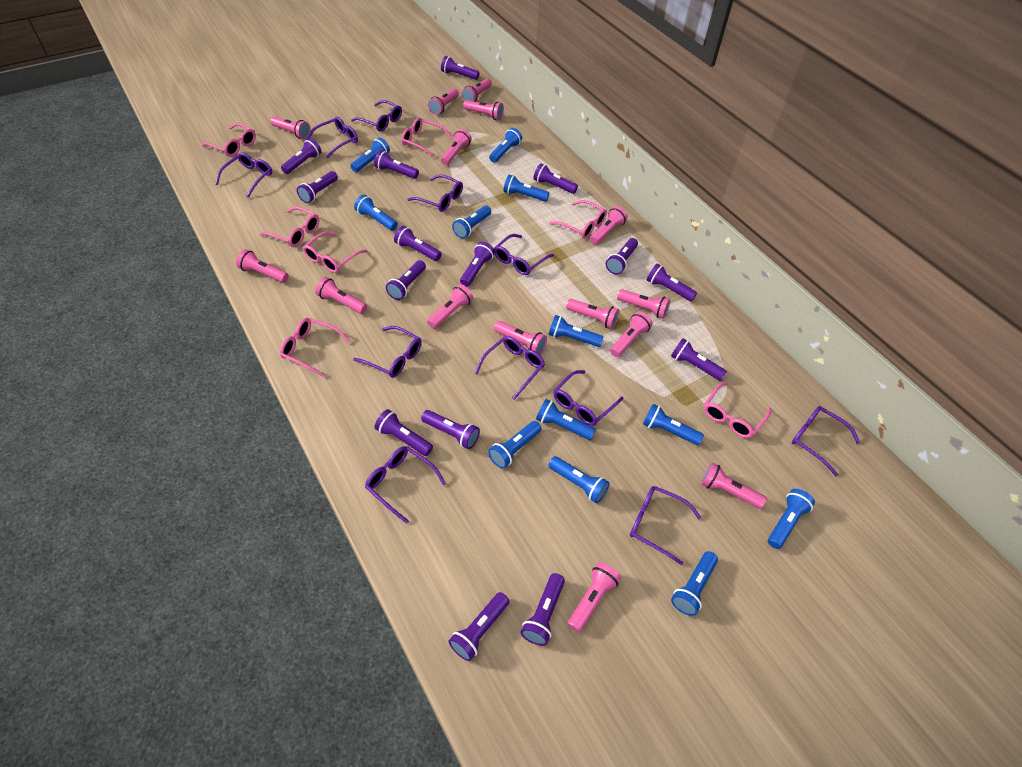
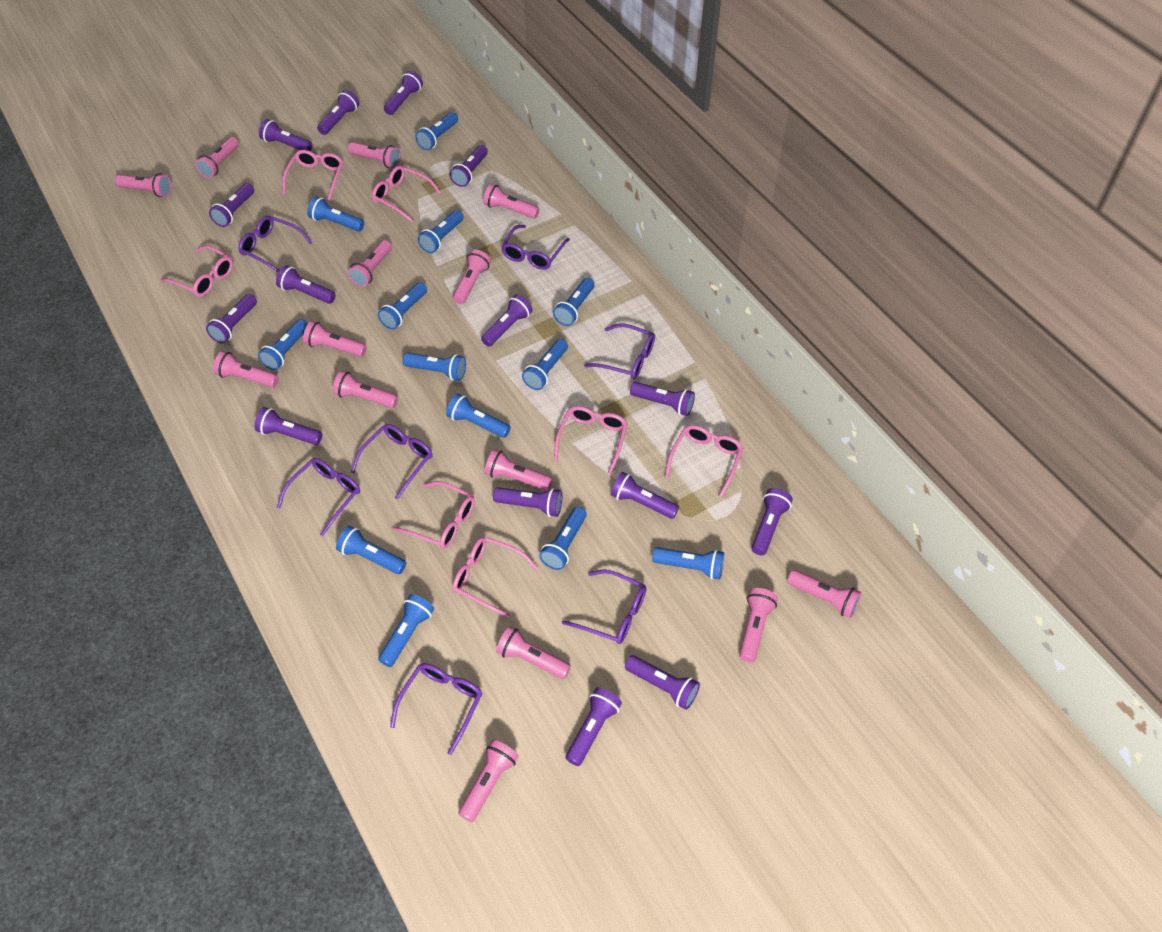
blue flashlight: [350,138,390,172] [354,195,398,231] [452,205,491,239] [488,421,541,469] [489,128,522,163] [503,175,549,202] [536,399,596,440] [548,315,603,347] [548,456,610,503] [643,404,704,445] [671,551,718,616] [768,489,815,549] = 12 -> [258,319,307,370] [307,196,364,232] [336,526,406,574] [378,282,427,330] [378,594,434,667] [403,353,466,381] [415,112,458,150] [418,210,463,253] [446,394,511,438] [522,339,568,390] [539,507,587,570] [553,278,595,326] [652,547,724,580] = 13
pink flashlight: [236,249,289,283] [271,116,311,139] [315,277,367,314] [427,284,473,329] [428,89,459,115] [441,129,472,165] [461,78,492,102] [463,100,504,120] [494,321,547,355] [566,299,619,329] [568,562,621,632] [590,206,628,244] [610,311,653,357] [617,289,670,319] [701,463,767,509] = 15 -> [115,173,172,197] [195,137,239,178] [213,351,279,388] [303,321,367,357] [333,371,398,408] [348,142,401,169] [348,240,392,287] [453,250,491,304] [459,740,519,822] [483,184,539,219] [484,449,553,491] [496,626,571,679] [739,588,778,663] [787,570,862,618] = 14
purple glasses: [215,153,272,198] [306,117,358,159] [351,100,402,131] [353,326,422,378] [365,446,446,524] [407,175,463,212] [475,336,545,400] [494,234,554,275] [554,370,623,426] [630,486,701,565] [792,406,860,476] = 11 -> [238,216,312,272] [277,458,360,536] [351,424,433,500] [390,663,483,755] [501,225,570,270] [562,569,647,644] [584,323,655,379] = 7

